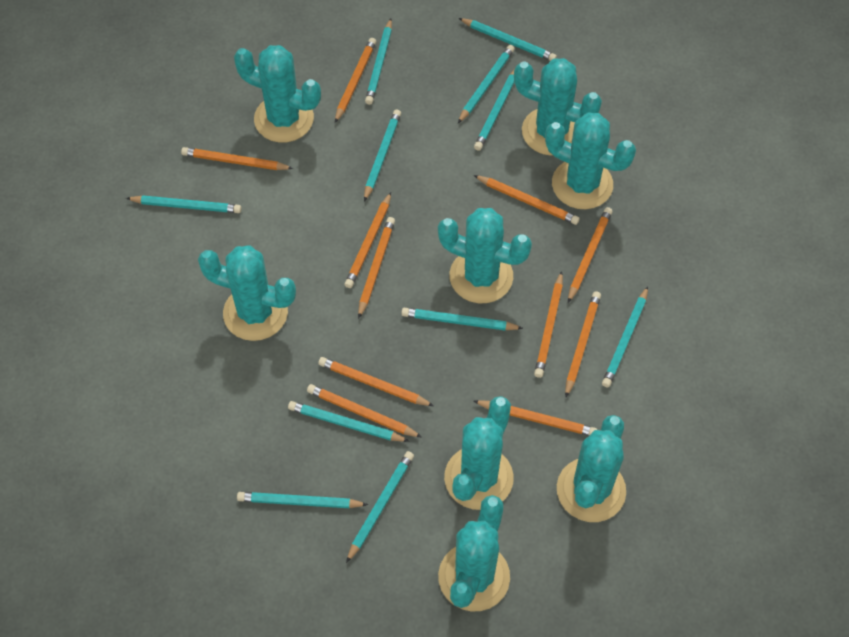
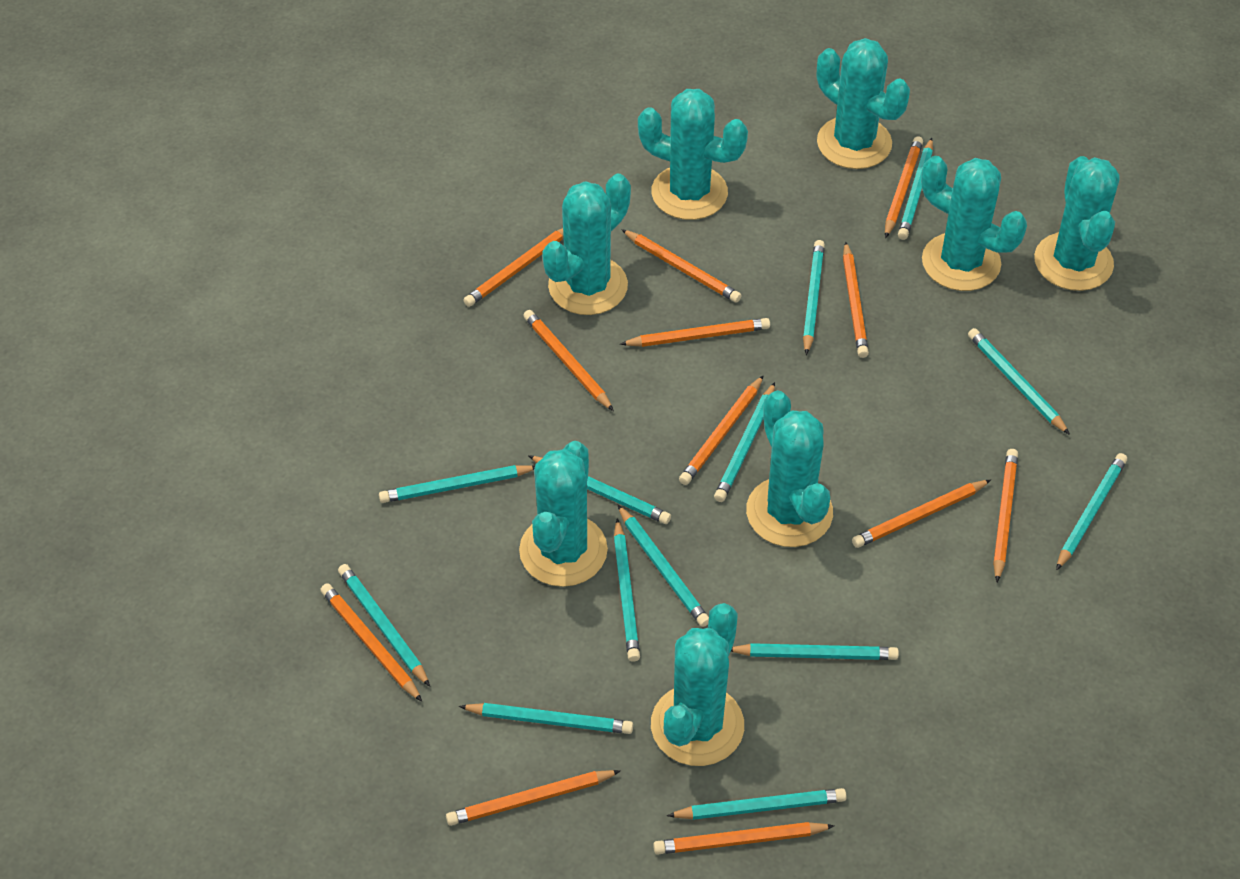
orange pencil: [181,147,293,170] [307,384,422,437] [318,357,434,406] [335,38,376,123] [344,192,391,288] [358,217,395,319] [473,400,597,436] [474,175,580,225] [534,271,563,378] [565,291,601,397] [568,207,612,303] = 11 -> [320,583,422,702] [446,770,620,826] [463,228,563,307] [523,310,614,411] [620,318,770,347] [621,229,742,302] [653,822,834,855] [679,375,764,485] [843,242,869,358] [852,480,991,548] [885,136,923,238] [993,449,1018,582] = 12
turquoise pencil: [126,195,241,213] [237,492,368,508] [288,401,409,442] [346,451,414,563] [364,109,401,201] [365,18,392,105] [401,308,523,331] [458,45,515,123] [459,18,557,61] [474,70,514,151] [602,286,648,388] = 11 -> [338,564,430,687] [379,465,535,503] [459,703,633,734] [528,455,671,524] [614,518,640,662] [618,505,709,627] [667,788,847,820] [714,382,775,502] [731,643,899,660] [803,240,825,355] [898,138,933,240] [968,328,1070,435] [1056,453,1127,571] = 13

